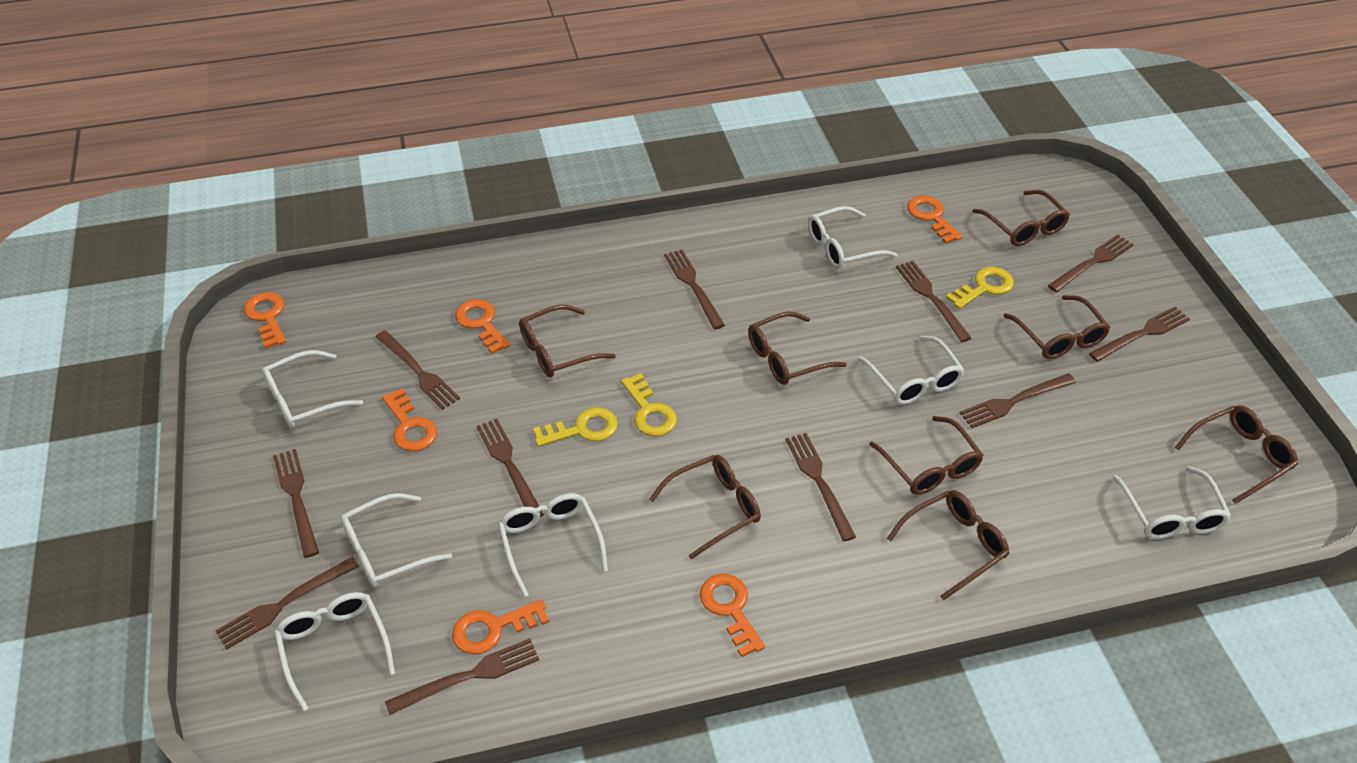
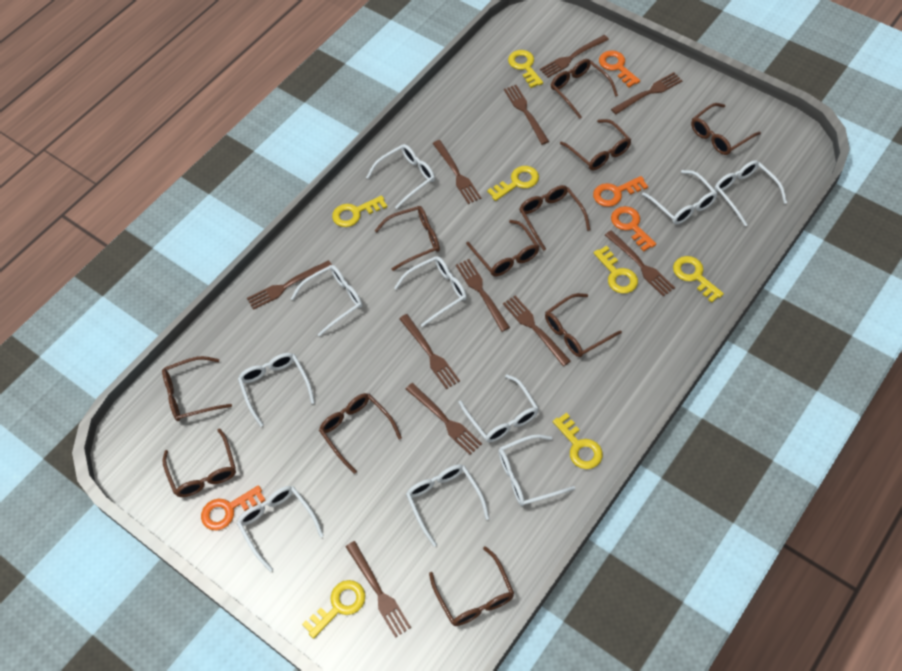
brown glasses: [519,305,616,377] [649,455,761,560] [748,312,847,385] [869,416,983,495] [887,490,1010,600] [972,190,1070,246] [1004,295,1110,359] [1175,405,1298,504] = 8 -> [162,356,232,421] [163,428,236,497] [319,393,402,474] [375,206,440,271] [429,546,514,626] [466,220,540,276] [519,185,590,251] [545,293,622,357] [551,59,618,119] [560,119,631,170] [691,103,761,155] = 11
orange key: [244,292,286,349] [382,388,437,452] [452,600,549,655] [455,299,510,354] [700,574,765,657] [907,196,962,244] = 6 -> [201,485,265,531] [593,176,648,207] [599,50,640,87] [611,206,656,252] = 4
white glasses: [262,350,363,428] [274,592,395,711] [341,493,452,587] [498,493,608,597] [808,206,897,269] [858,336,964,405] [1112,466,1232,539] = 7 -> [237,486,324,572] [238,353,315,427] [291,265,362,337] [366,144,435,209] [394,256,467,327] [406,464,489,547] [458,374,539,443] [498,434,575,506] [642,170,718,224] [715,160,787,226] = 10
yellow key: [533,407,618,447] [621,373,677,436] [946,267,1014,309] = 3 -> [302,580,365,639] [332,195,387,227] [487,166,539,201] [508,50,543,88] [553,413,603,469] [593,246,638,294] [673,256,724,303] = 7

